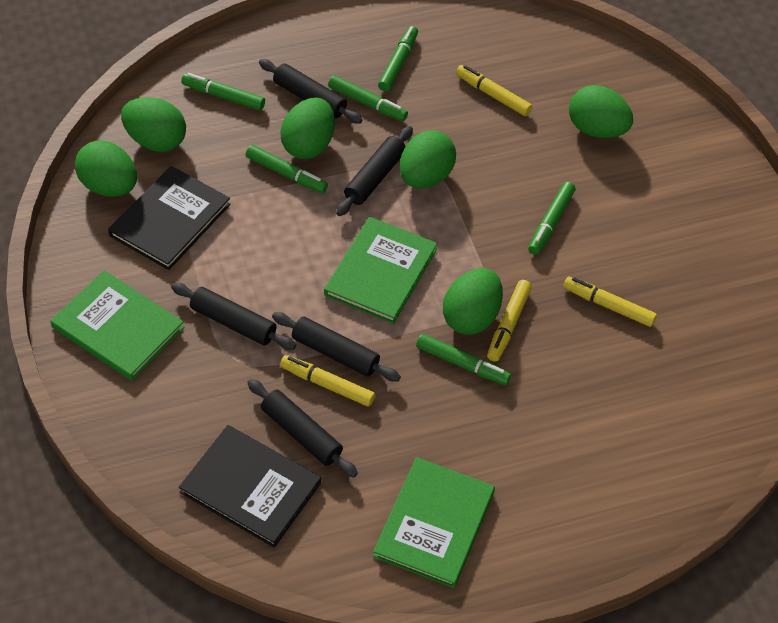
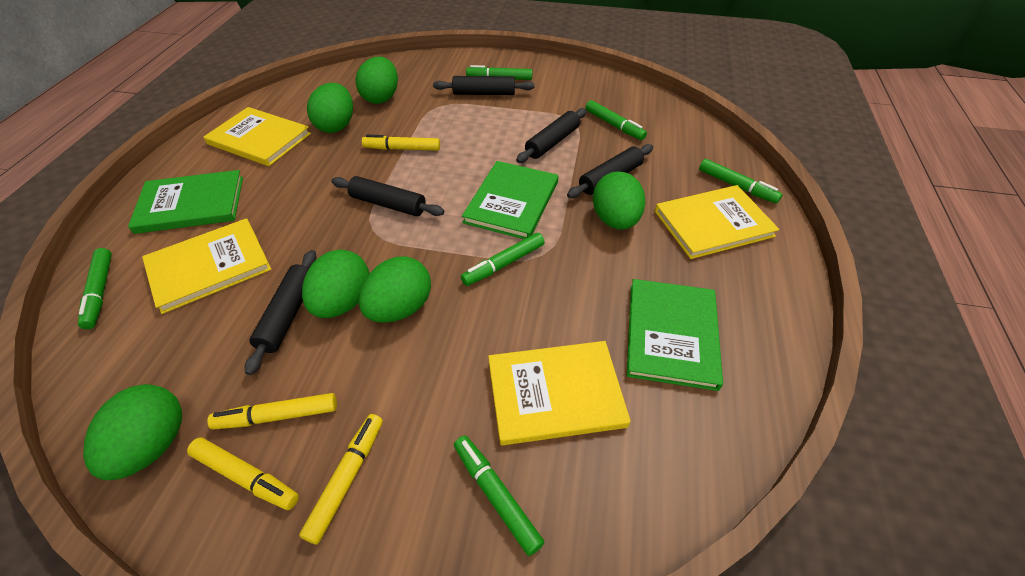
black book: [108,166,231,270] [179,425,321,548] = 2 -> none = 0
yellow book: none = 0 -> [142,218,271,314] [203,107,311,166] [488,341,631,446] [655,185,779,259] = 4

